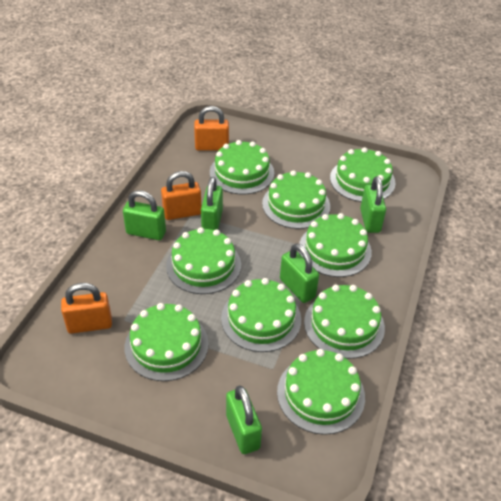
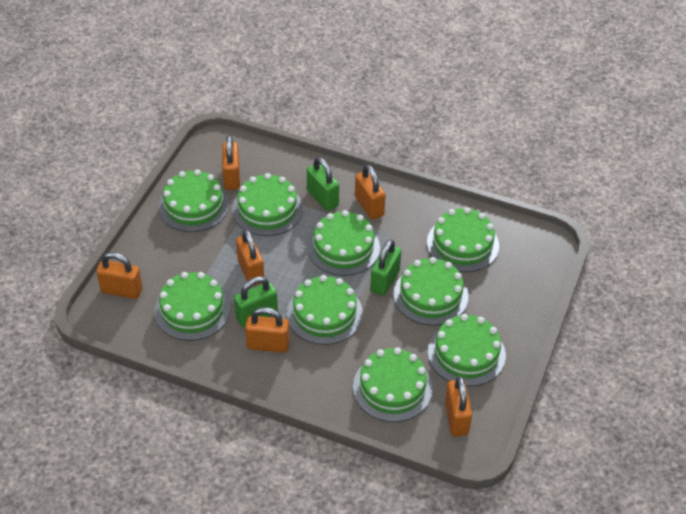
green padlock: [123,190,166,240] [201,177,223,230] [226,386,262,454] [280,243,319,303] [360,176,386,233] = 5 -> [234,276,278,327] [307,157,339,211] [370,239,401,296] = 3
orange padlock: [61,283,112,334] [161,171,201,220] [194,106,229,151] = 3 -> [96,252,143,299] [222,135,240,190] [236,229,264,286] [245,307,290,353] [355,165,385,219] [445,376,472,436] = 6

